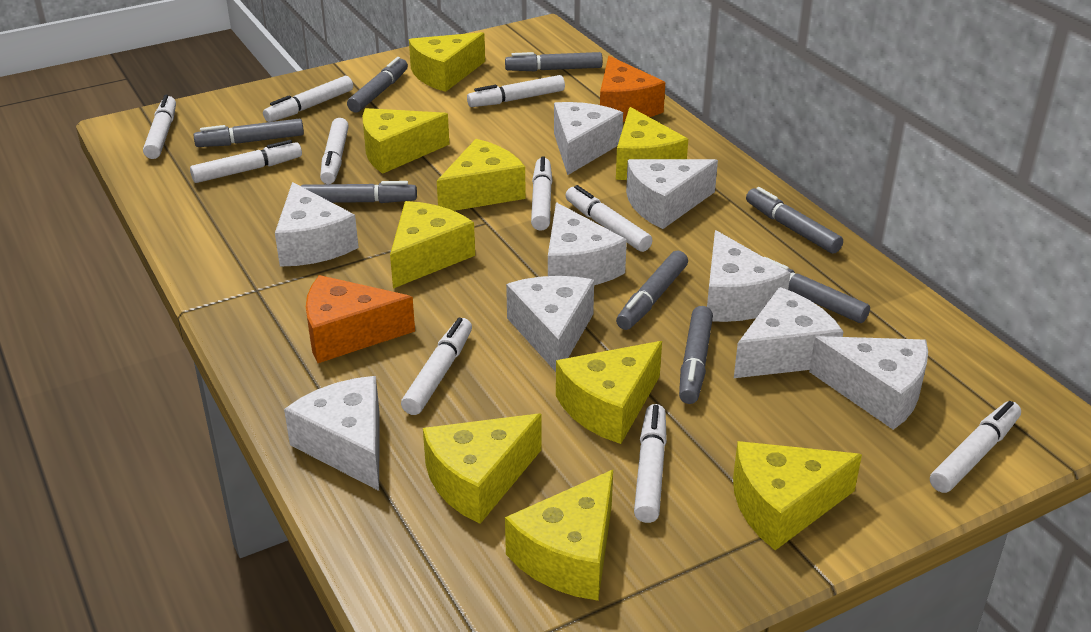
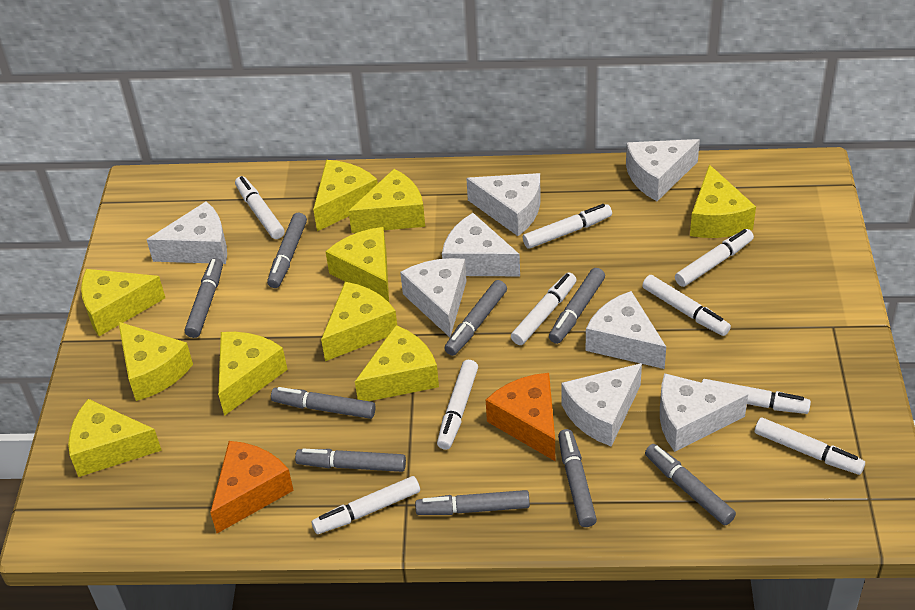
grey marker: [193,118,304,147] [301,181,417,203] [347,57,408,112] [505,52,603,71] [616,250,688,330] [679,306,713,404] [746,187,843,254] [764,257,870,323] = 8 -> [185,258,223,338] [267,213,307,288] [271,387,376,419] [295,448,406,472] [415,490,530,515] [444,280,507,356] [549,268,605,344] [558,429,597,527] [645,444,736,525] = 9
white cheese: [275,182,359,267] [284,376,380,491] [506,276,594,372] [548,203,627,285] [554,102,623,175] [626,159,718,229] [707,230,791,322] [734,287,844,378] [809,336,928,430] = 9 -> [146,201,227,264] [400,258,467,337] [442,213,520,276] [466,173,540,236] [562,363,642,446] [586,291,666,369] [626,139,700,201] [660,373,748,452] = 8
white marker: [143,95,176,159] [190,140,302,183] [263,76,353,122] [320,118,349,184] [401,318,472,415] [467,75,565,107] [531,156,553,231] [565,185,653,252] [634,404,667,523] [930,401,1021,493] = 10 -> [235,176,285,239] [312,476,420,534] [437,360,478,450] [511,273,577,345] [523,204,612,249] [642,275,731,336] [675,229,754,287] [702,379,811,414] [755,418,865,475] = 9
yellow cheese: [363,108,449,174] [390,201,475,289] [409,32,485,92] [423,413,542,524] [437,139,526,211] [505,470,613,601] [556,341,662,444] [616,107,688,180] [733,441,862,550] = 9 -> [68,399,162,477] [81,269,165,336] [118,322,193,401] [218,332,288,416] [313,160,378,231] [321,282,397,361] [325,227,389,302] [348,169,425,233] [355,325,439,401] [690,164,756,238] = 10

